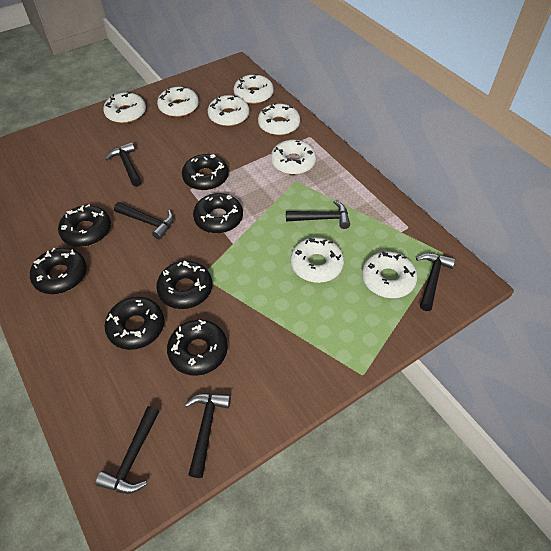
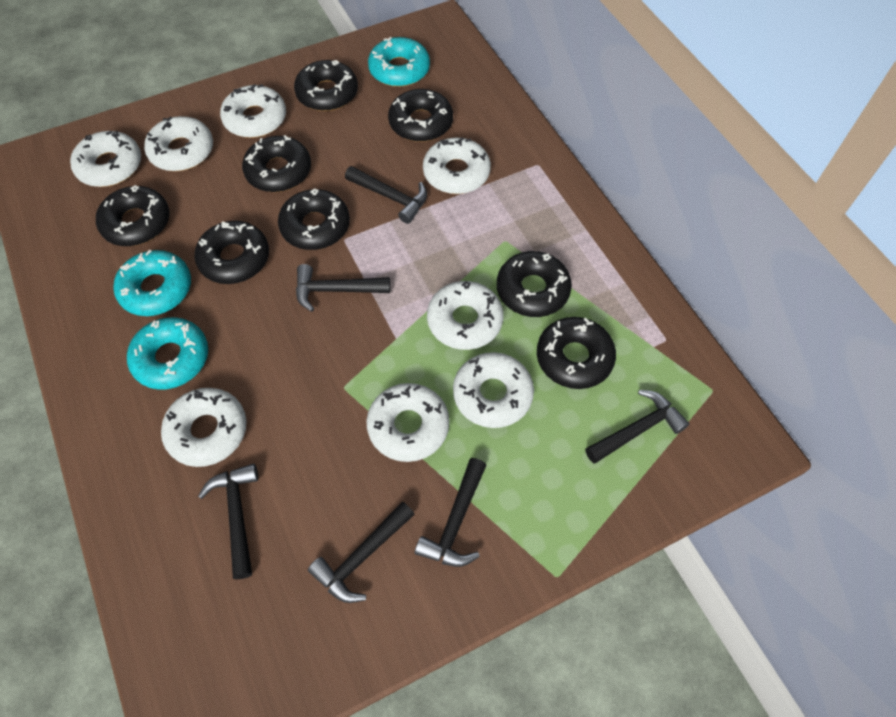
black donut: [30,248,87,294] [58,204,111,247] [105,297,164,350] [156,260,212,309] [167,319,228,376] [182,154,229,190] [193,193,243,233] = 7 -> [96,185,170,246] [195,221,269,284] [242,135,311,192] [278,188,350,250] [294,60,358,111] [388,89,453,142] [497,251,572,317] [537,317,616,389] = 8
turquoise donut: none = 0 -> [113,250,191,316] [127,317,208,390] [368,37,430,87] = 3

